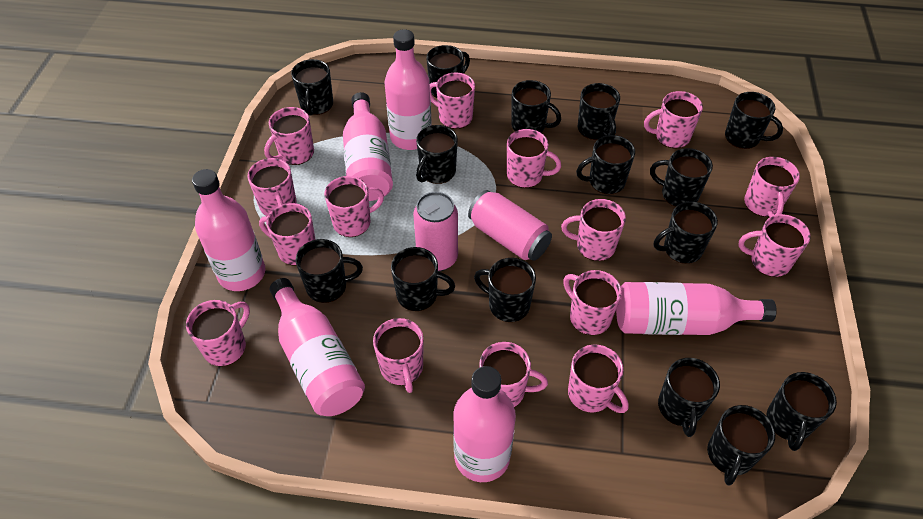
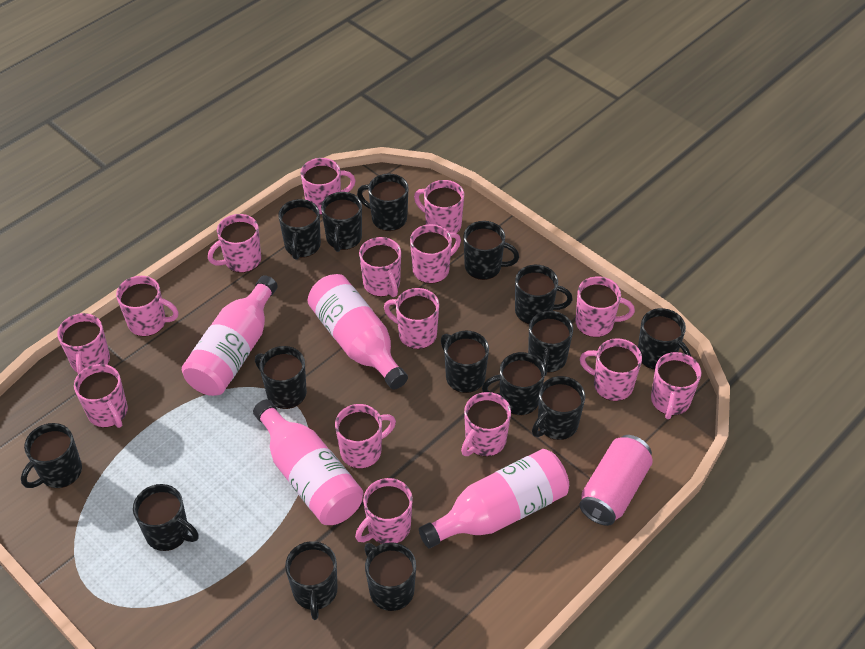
pink bottle: [192,169,265,291] [270,278,365,416] [343,92,393,201] [385,29,432,150] [453,366,516,482] [616,282,777,335] = 6 -> [182,275,278,396] [253,399,363,525] [308,274,408,390] [419,449,569,548] = 4
pink can: [413,192,458,272] [468,190,552,261] = 2 -> [579,435,653,526] = 1

